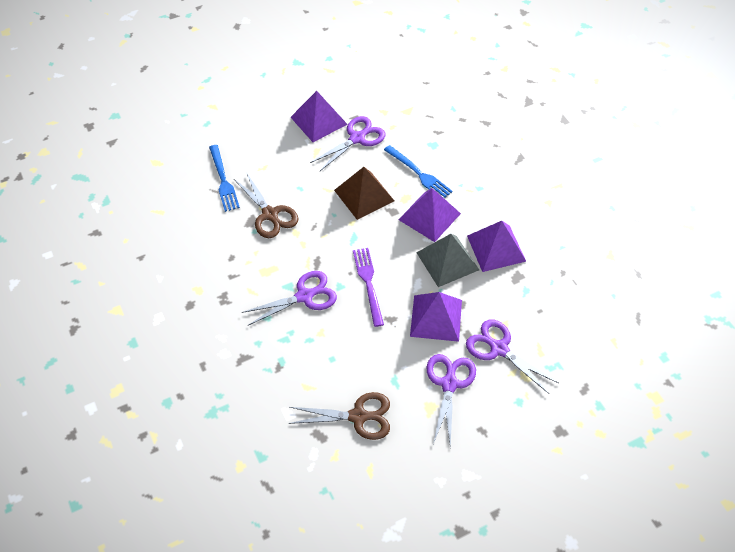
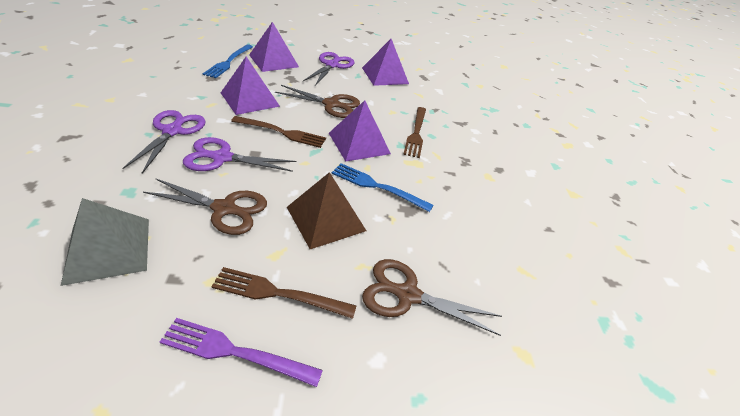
brown fork: none = 0 -> [211,267,356,319] [231,116,326,148] [403,107,426,158] = 3
brown scissors: [234,172,298,238] [288,392,390,440] = 2 -> [143,178,267,235] [275,85,360,118] [362,259,502,336] = 3
purple scissors: [242,271,337,326] [310,116,386,172] [426,354,476,447] [466,320,558,394] = 4 -> [122,110,206,174] [183,137,296,172] [303,52,354,86] = 3

